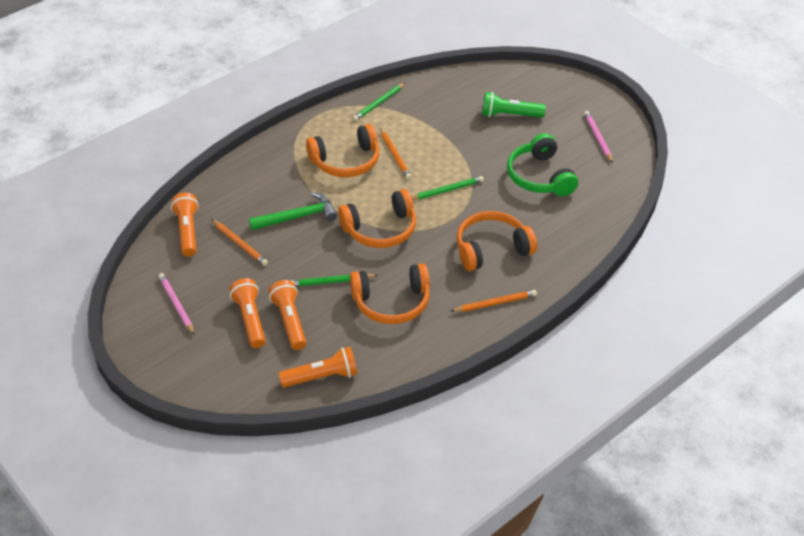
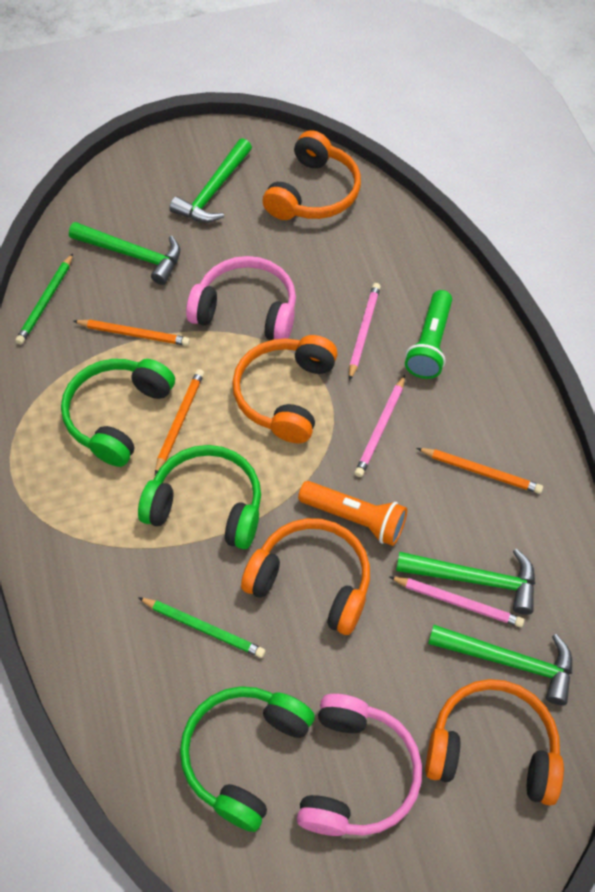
green hammer: [249,192,337,230] = 1 -> [69,222,180,285] [169,138,252,223] [396,549,535,615] [428,625,572,705] = 4
green headphones: [507,133,578,196] = 1 -> [61,359,175,467] [138,445,261,549] [180,686,315,832] = 3
green pencil: [291,274,378,286] [353,83,405,121] [412,176,484,200] = 3 -> [15,253,73,344] [138,597,265,658] = 2
orange flashlight: [171,193,199,257] [229,278,266,348] [268,280,306,350] [279,347,358,387] = 4 -> [298,481,407,546] = 1
pink headphones: none = 0 -> [186,256,296,340] [297,694,422,836] = 2
pink pencil: [158,273,194,334] [584,111,613,163] = 2 -> [349,283,381,381] [355,375,405,477] [389,576,524,627] = 3

